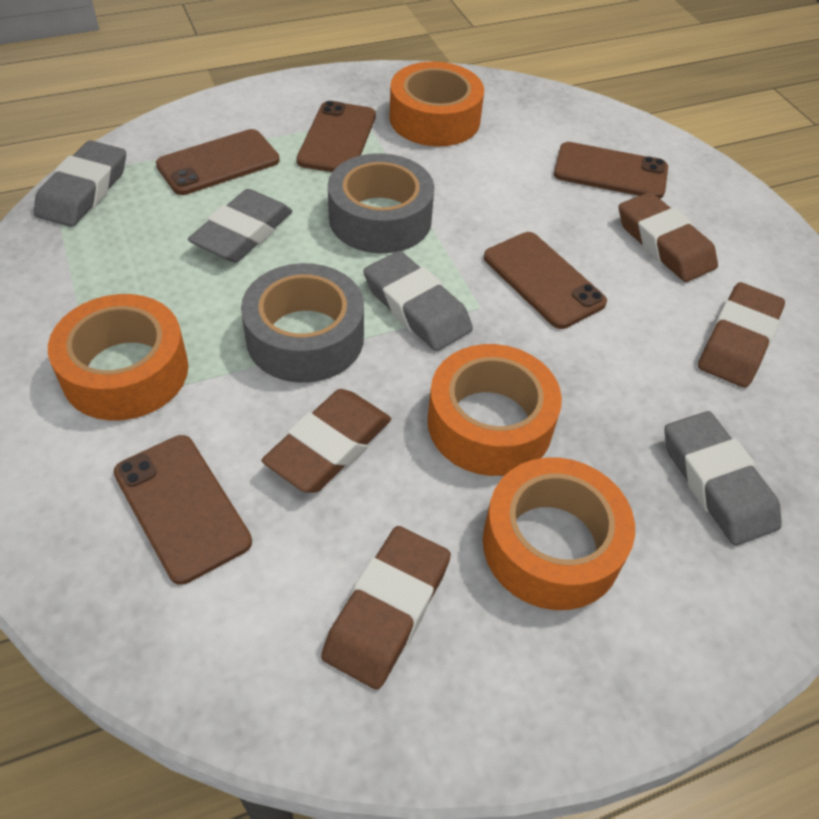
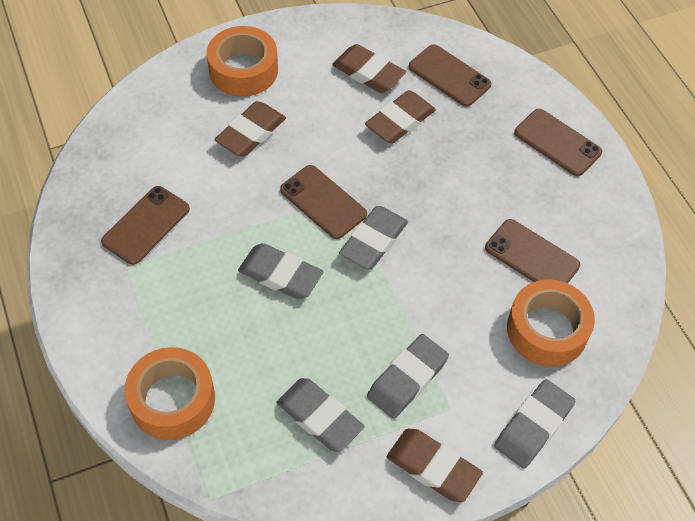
grey eraser: [34,140,126,227] [188,189,293,263] [363,251,473,351] [664,411,782,546] = 4 -> [238,243,324,299] [276,378,364,452] [339,206,408,270] [367,334,449,419] [494,379,575,469] = 5
grey tape: [241,263,364,383] [328,153,434,253] = 2 -> none = 0
orange tape: [48,294,188,421] [389,61,484,147] [428,344,562,476] [483,458,635,610] = 4 -> [125,347,215,440] [207,26,278,97] [507,279,595,367] = 3

